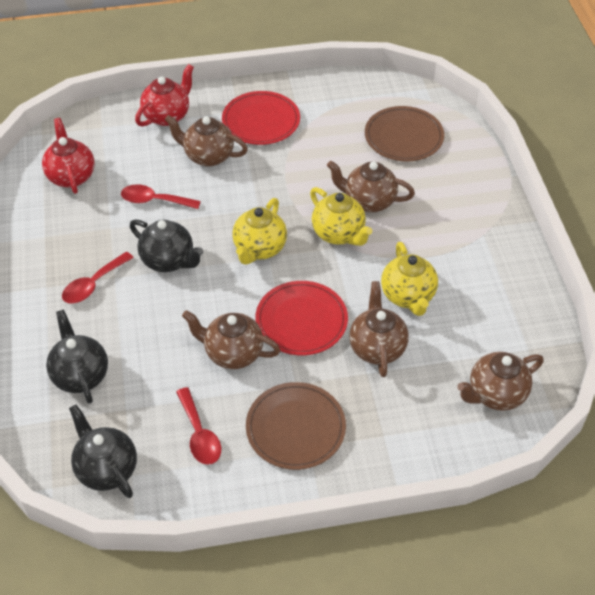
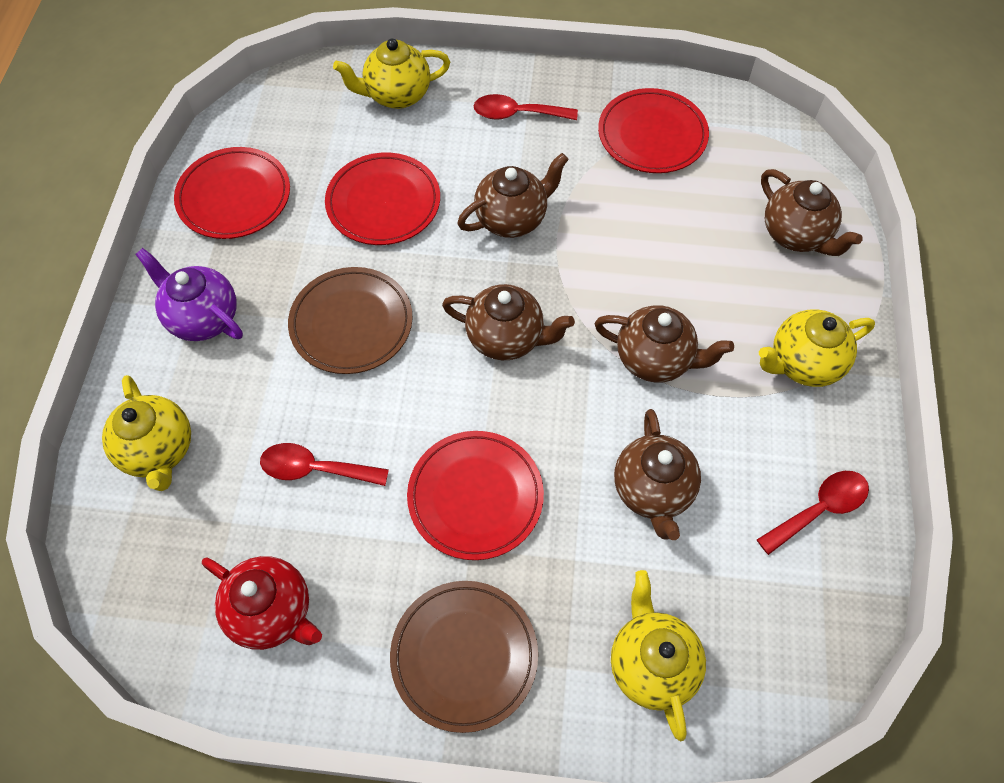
black teapot: [46,310,108,404] [69,405,137,498] [130,219,203,272] = 3 -> none = 0
purple teapot: none = 0 -> [135,248,243,341] = 1
red plate: [222,91,300,145] [255,281,348,355] = 2 -> [174,147,290,239] [325,153,440,245] [407,431,544,560] [598,88,709,173] = 4
red teapot: [42,118,95,194] [135,64,194,127] = 2 -> [202,556,322,650] = 1
yellow teapot: [232,198,287,265] [310,187,373,246] [381,242,438,316] = 3 -> [102,375,191,491] [333,39,450,109] [611,570,706,741] [759,309,875,387] = 4

